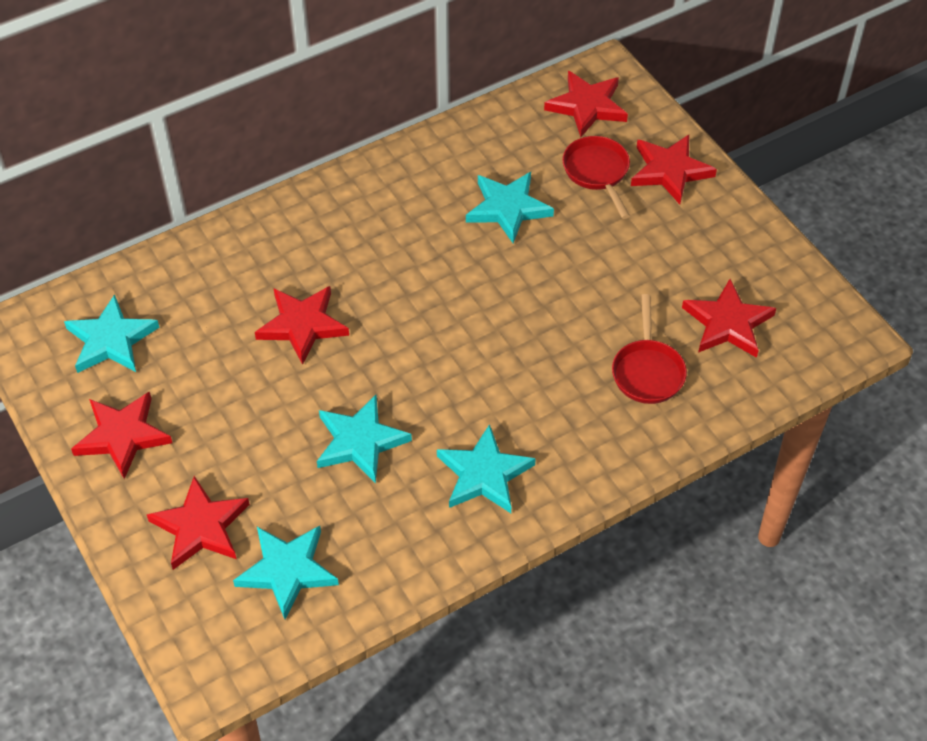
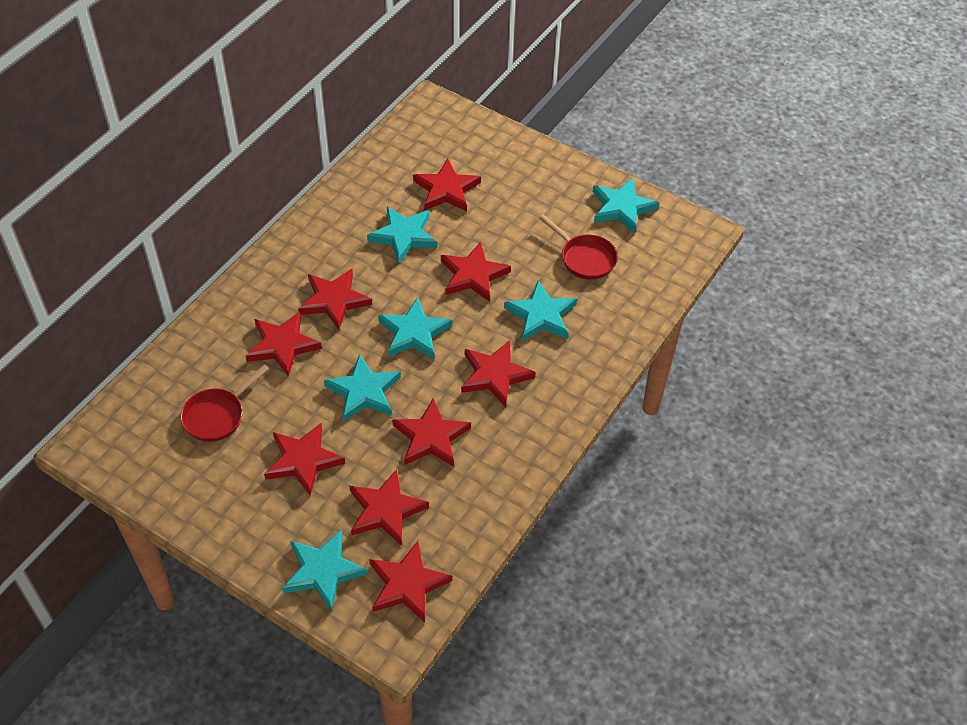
red star: [71,391,172,479] [147,476,250,570] [255,286,349,365] [544,71,628,137] [631,135,717,204] [682,279,776,358] = 6 -> [246,312,322,377] [264,423,345,496] [298,269,372,330] [349,469,429,546] [369,541,452,622] [392,398,471,467] [413,159,481,212] [441,242,511,302] [461,340,536,408] = 9
turquoise star: [64,294,160,373] [233,526,339,619] [317,395,412,483] [437,424,536,513] [466,172,554,243] = 5 -> [282,530,368,611] [324,354,401,422] [367,207,437,264] [378,297,452,360] [504,281,577,341] [593,177,659,233] = 6

